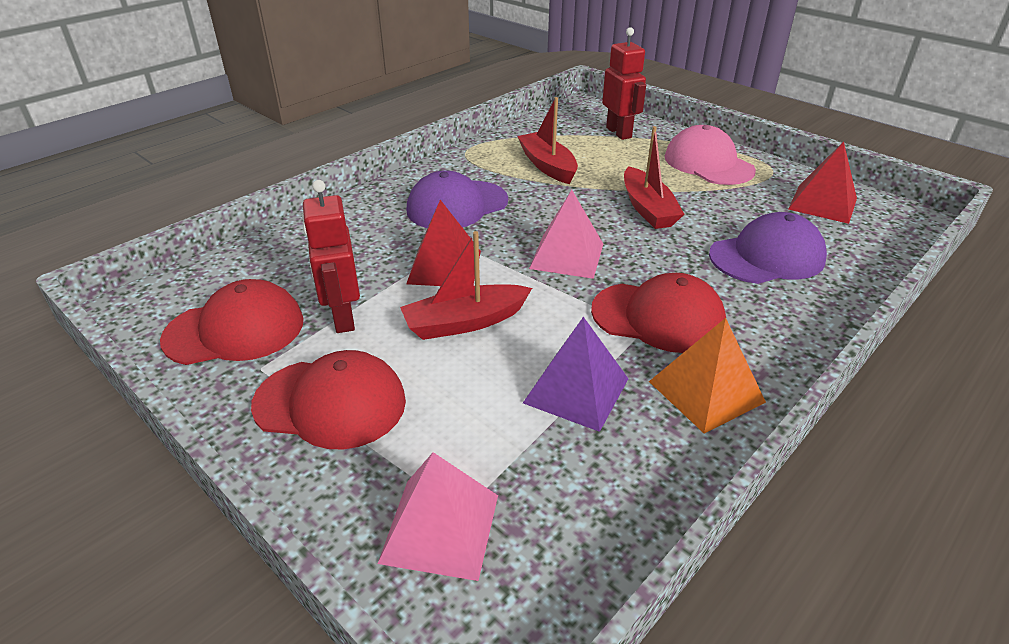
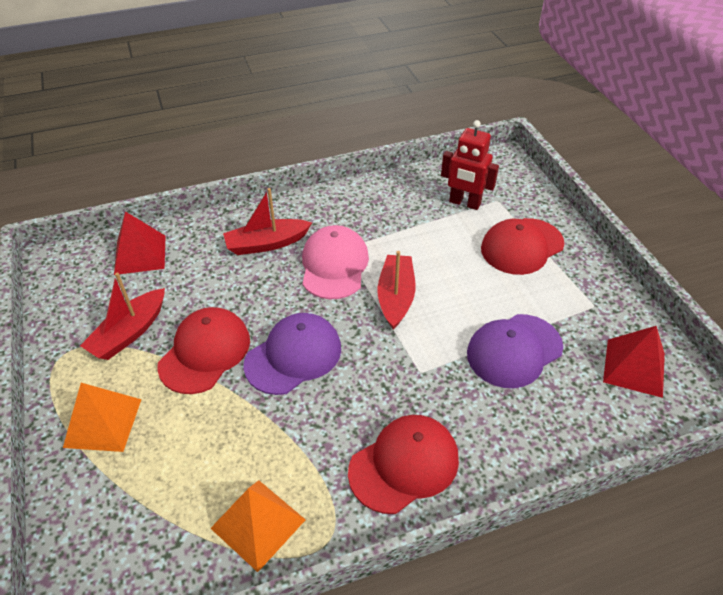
orange pyramid: [649,318,766,434] = 1 -> [63,383,142,452] [210,480,306,572] = 2
pink pyramid: [378,452,498,581] [529,190,603,279] = 2 -> none = 0
purple pyramid: [523,317,628,432] = 1 -> none = 0
red robot: [302,180,360,333] [602,27,646,140] = 2 -> [441,120,499,210] = 1

